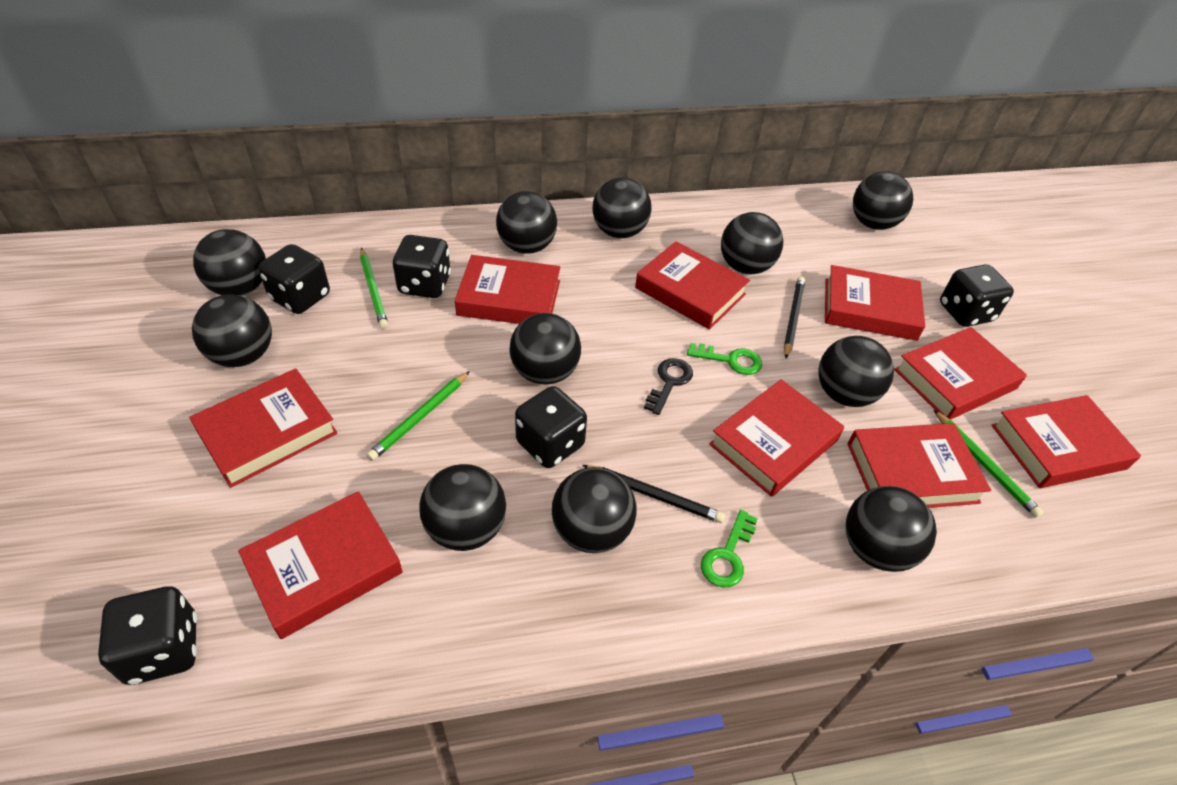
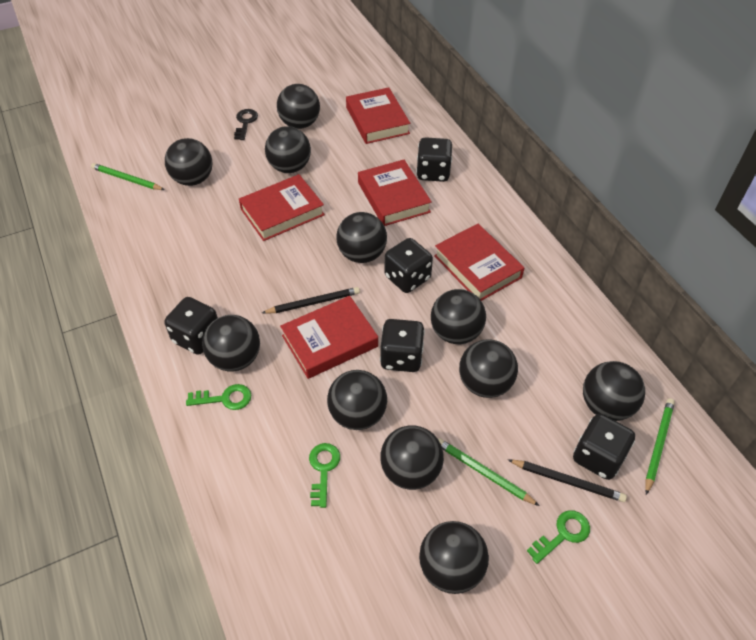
green key: [687,343,762,375] [701,510,758,588] = 2 -> [186,384,251,410] [309,443,340,508] [527,510,590,564] = 3
red book: [189,368,337,488] [238,491,403,639] [455,255,561,324] [635,241,750,330] [709,379,844,497] [825,265,925,341] [847,423,991,508] [894,327,1027,420] [991,395,1141,488] = 9 -> [239,174,325,241] [280,296,378,379] [346,87,410,144] [358,160,432,226] [434,224,524,301] = 5

